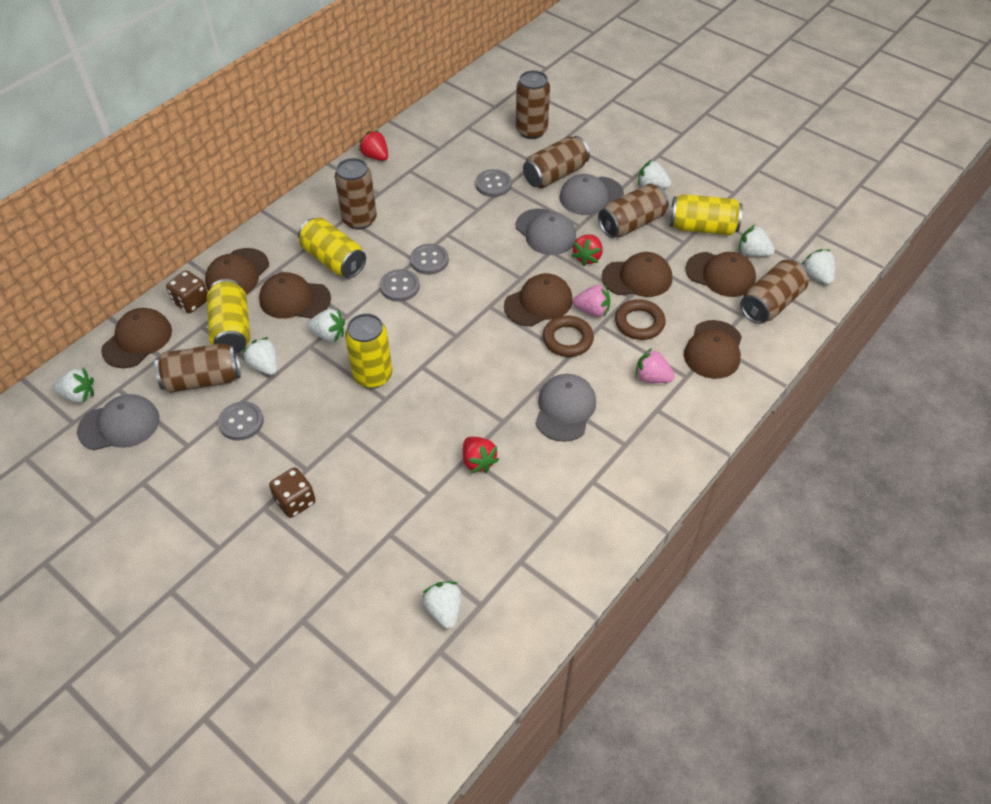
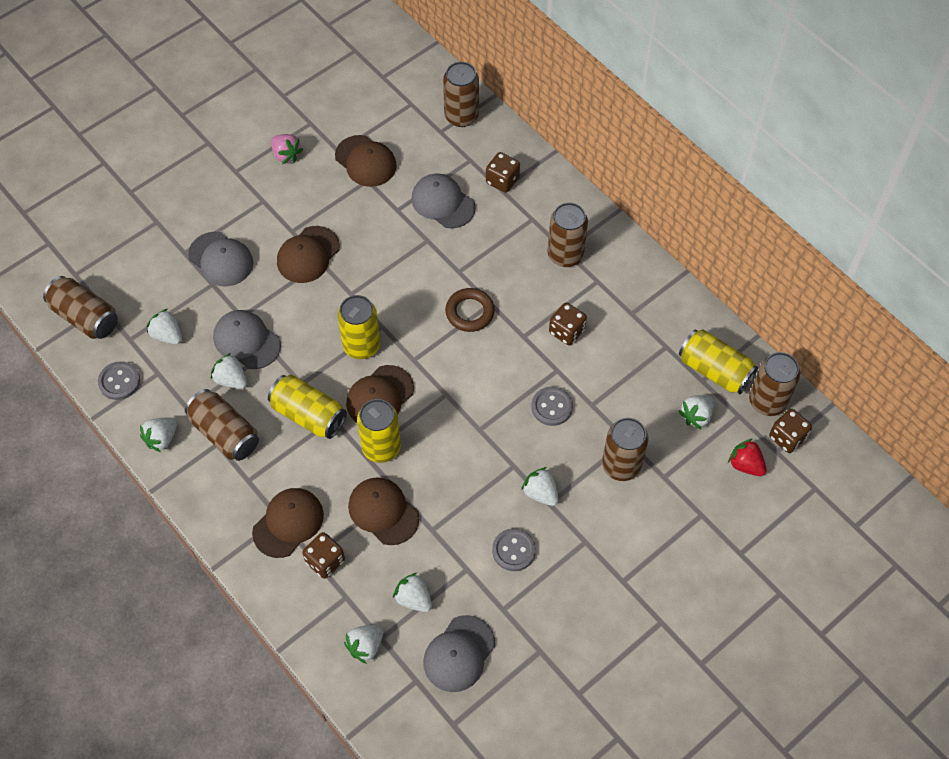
brown cap: [101,308,172,368] [205,248,269,294] [259,272,331,319] [504,273,573,326] [602,252,672,297] [684,320,742,379] [685,252,756,297] = 7 -> [252,488,324,558] [277,226,340,283] [335,135,397,187] [346,365,414,423] [348,477,419,545] = 5
brown dice: [166,271,208,313] [269,468,316,518] = 2 -> [302,532,345,579] [486,152,520,193] [549,303,587,345] [769,409,812,453] = 4
brown ring: [543,315,594,357] [615,299,666,340] = 2 -> [445,288,495,332] = 1
grey button: [218,401,264,441] [380,269,420,302] [410,244,449,275] [476,169,512,197] = 4 -> [98,361,140,400] [492,528,536,571] [531,387,573,426] = 3
pink strawberry: [573,285,610,317] [635,348,675,383] = 2 -> [271,134,303,164] = 1
red strawberry: [358,130,388,161] [463,437,499,473] [572,234,603,266] = 3 -> [728,439,766,476] = 1

